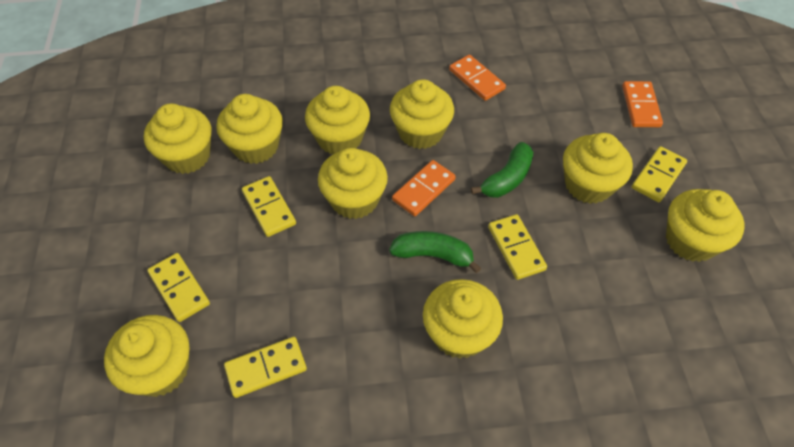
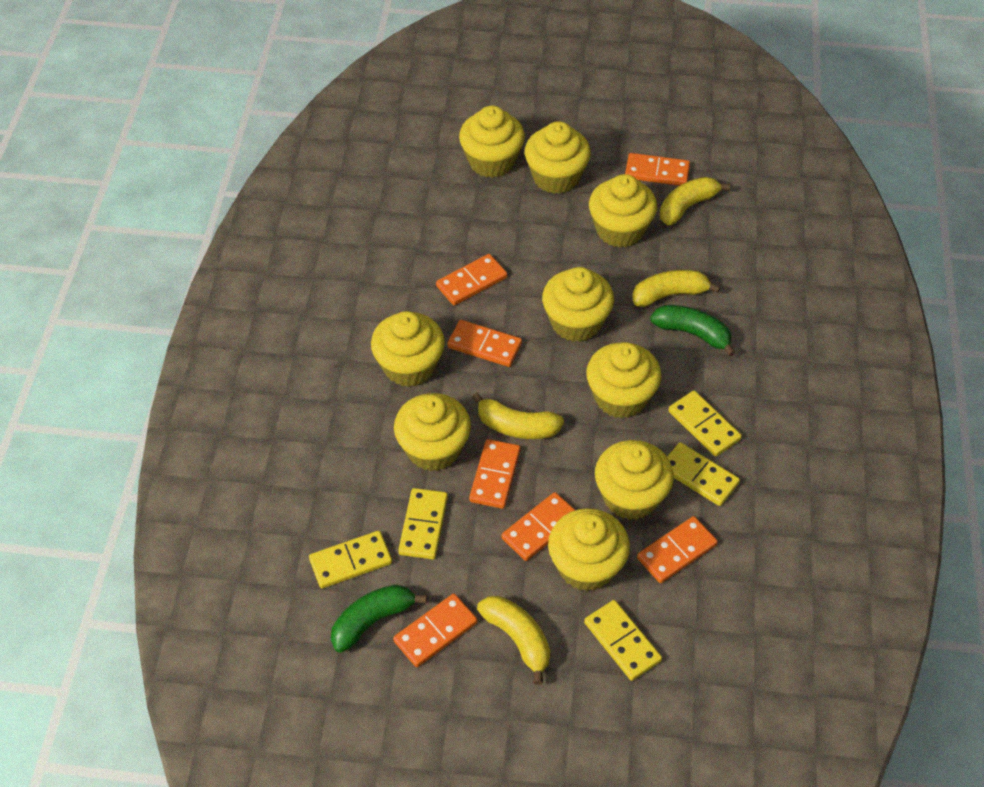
orange domino: [392,160,456,216] [449,55,506,101] [622,81,663,127] = 3 -> [393,594,477,667] [436,254,507,305] [447,320,522,367] [469,439,521,509] [501,492,575,561] [625,153,690,186] [637,516,718,583] = 7
yellow banana: none = 0 -> [472,393,564,439] [477,596,550,685] [632,270,720,307] [660,177,730,225] = 4

